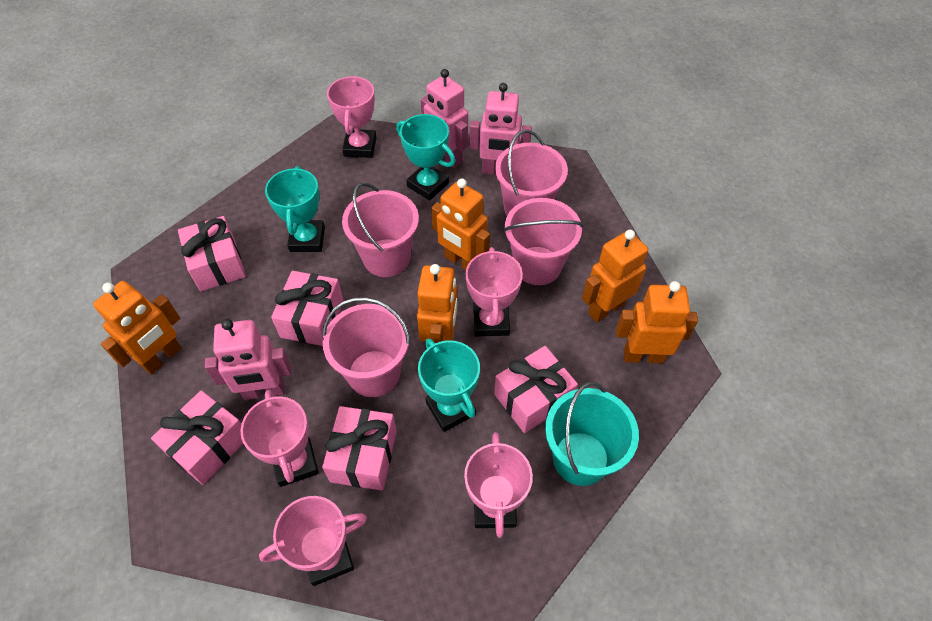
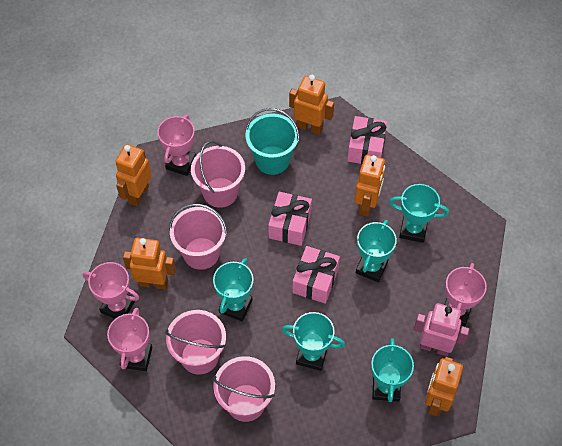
pink gift: [151,390,243,485] [178,216,246,291] [271,271,344,346] [322,406,397,491] [494,346,578,433] = 5 -> [268,192,312,246] [292,246,340,304] [347,116,387,164] = 3
pink robot: [205,319,291,400] [421,69,468,168] [470,83,532,174] = 3 -> [414,303,470,356] = 1
pink trophy: [240,390,319,487] [259,496,367,586] [327,76,376,158] [464,432,533,538] [466,247,523,336] = 5 -> [83,262,139,319] [107,308,152,371] [157,115,196,176] [445,263,487,326] = 4
turquoise trophy: [265,166,325,252] [396,114,455,201] [418,339,480,432] = 3 -> [213,258,254,321] [282,312,345,371] [356,220,397,282] [371,338,414,402] [389,184,449,243] = 5

